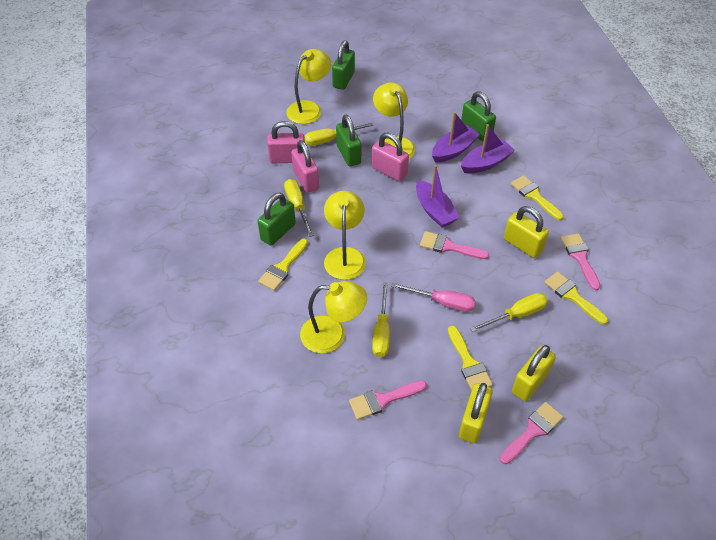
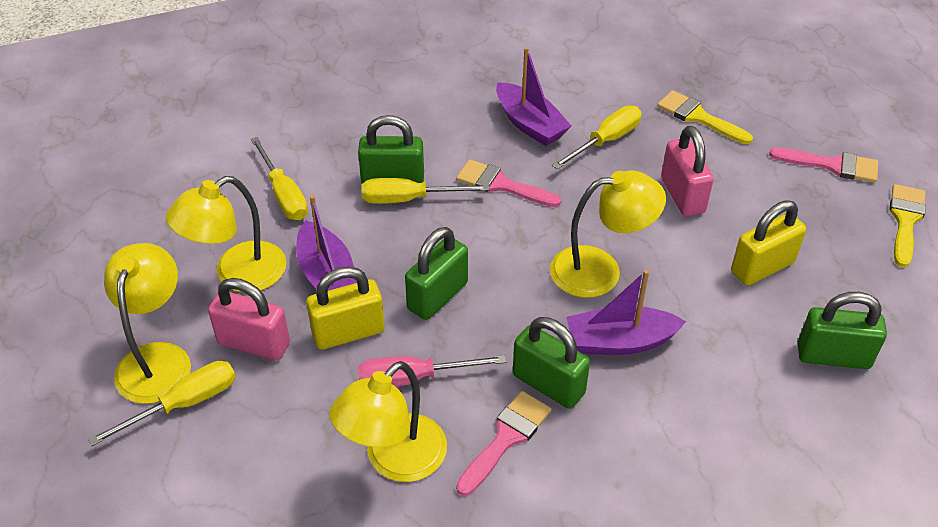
pink brush: [349,380,427,420] [420,231,489,259] [500,402,563,464] [561,233,601,291] = 4 -> [456,159,561,207] [456,391,551,496] [769,148,878,183] = 3
pink padlock: [267,121,305,163] [291,140,319,193] [371,133,409,182] = 3 -> [208,278,290,360] [661,126,714,217] = 2
yellow brush: [258,239,308,291] [448,325,493,391] [511,175,564,220] [544,271,608,325] = 4 -> [657,90,753,144] [889,184,926,267] = 2
yellow padlock: [459,383,493,443] [504,206,549,258] [512,345,556,401] = 3 -> [306,267,385,350] [731,200,806,286] = 2

